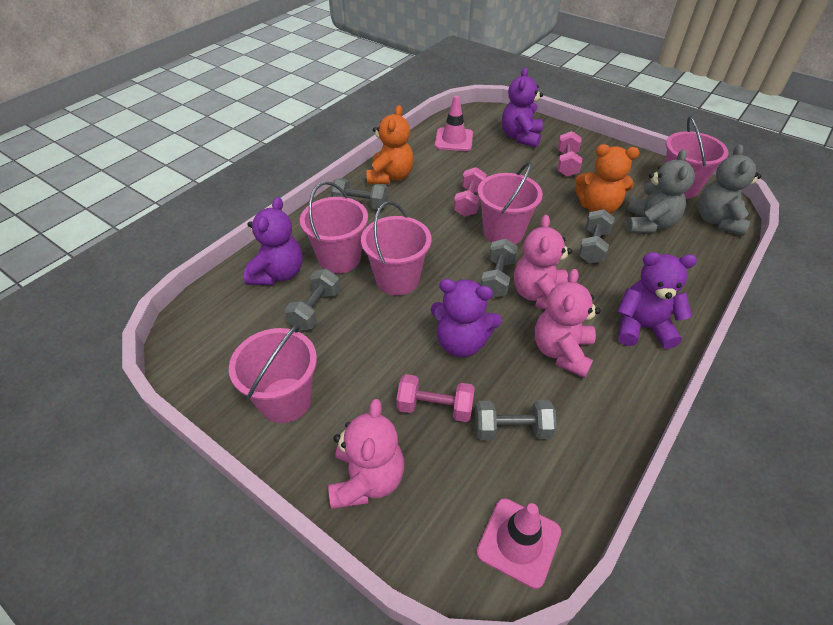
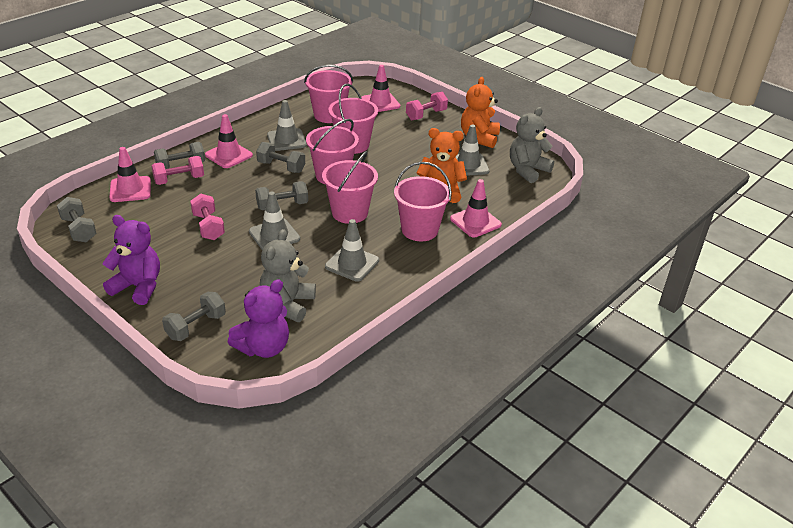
grey traffic cone: none = 0 -> [249,192,300,250] [267,100,307,151] [325,219,379,281] [455,125,489,176] = 4
pink teddy bear: [328,399,404,509] [514,215,572,310] [535,269,601,378] = 3 -> none = 0
pink traffic cone: [435,96,473,151] [477,498,561,589] = 2 -> [109,147,151,202] [205,114,253,168] [361,65,400,112] [450,179,502,237] = 4
purple teddy bear: [244,197,302,285] [431,279,502,357] [502,68,543,148] [617,252,697,349] = 4 -> [103,215,160,305] [228,280,289,358] = 2

